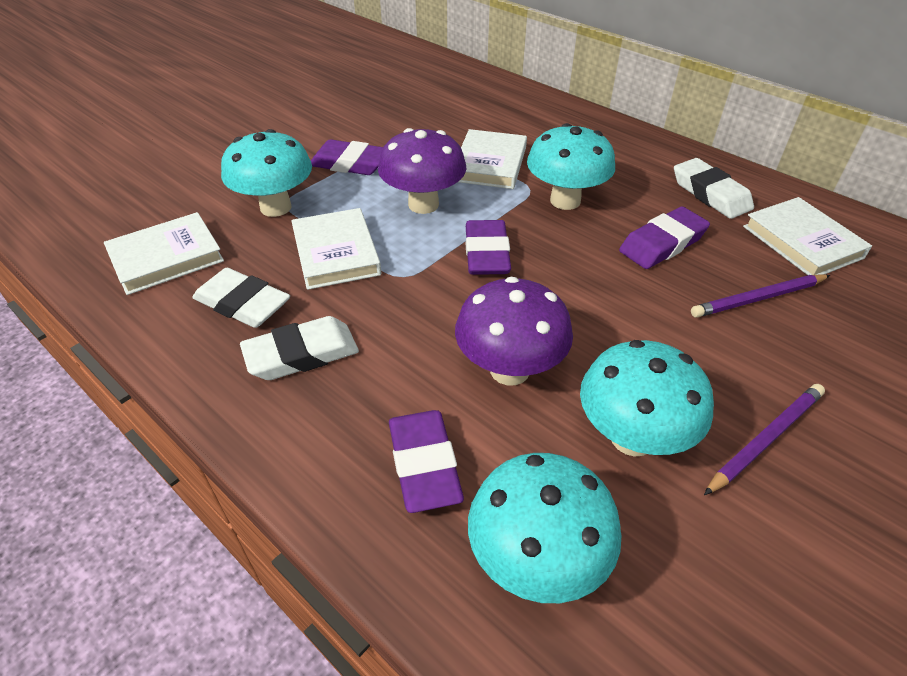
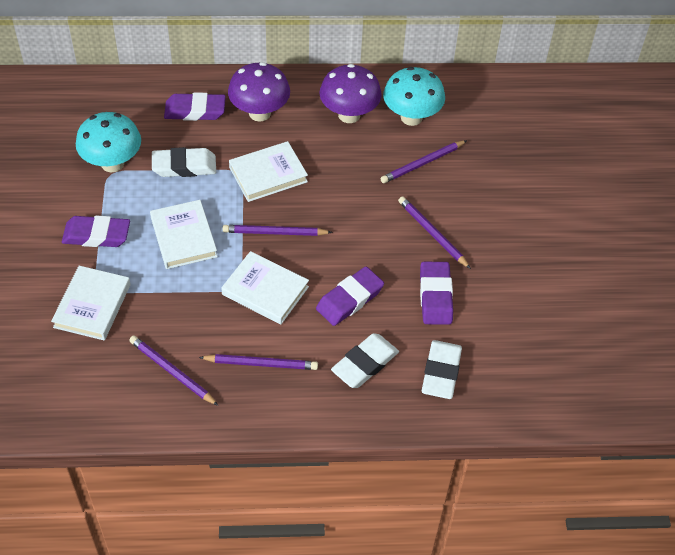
purple pencil: [691,274,831,318] [704,384,825,495] = 2 -> [129,336,219,406] [199,354,318,370] [223,225,333,236] [380,140,467,183] [398,196,471,269] = 5
turquoise mushroom: [221,129,312,217] [468,453,621,603] [527,123,615,210] [580,340,714,457] = 4 -> [76,112,141,172] [383,67,445,126] = 2

